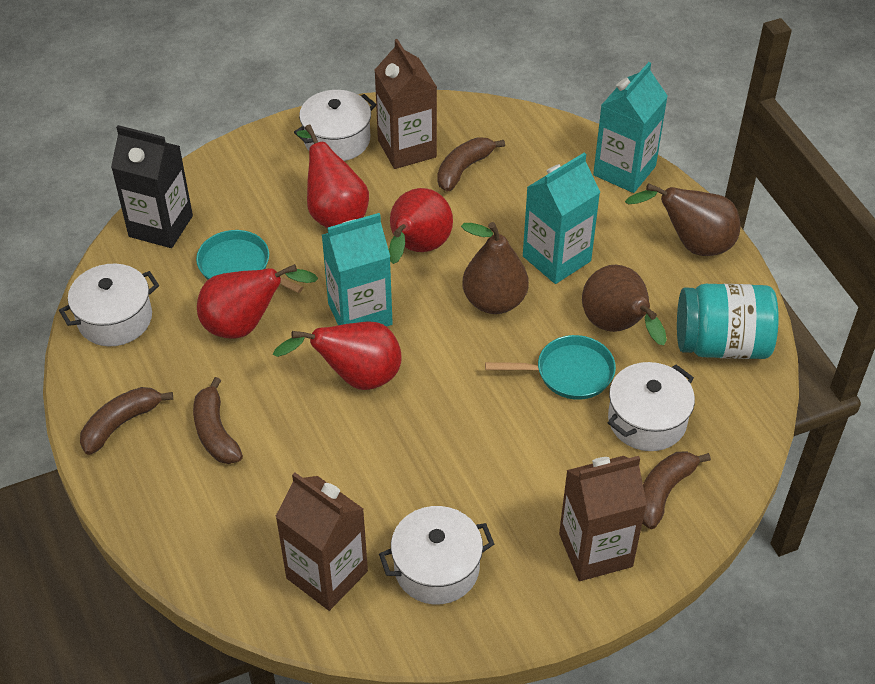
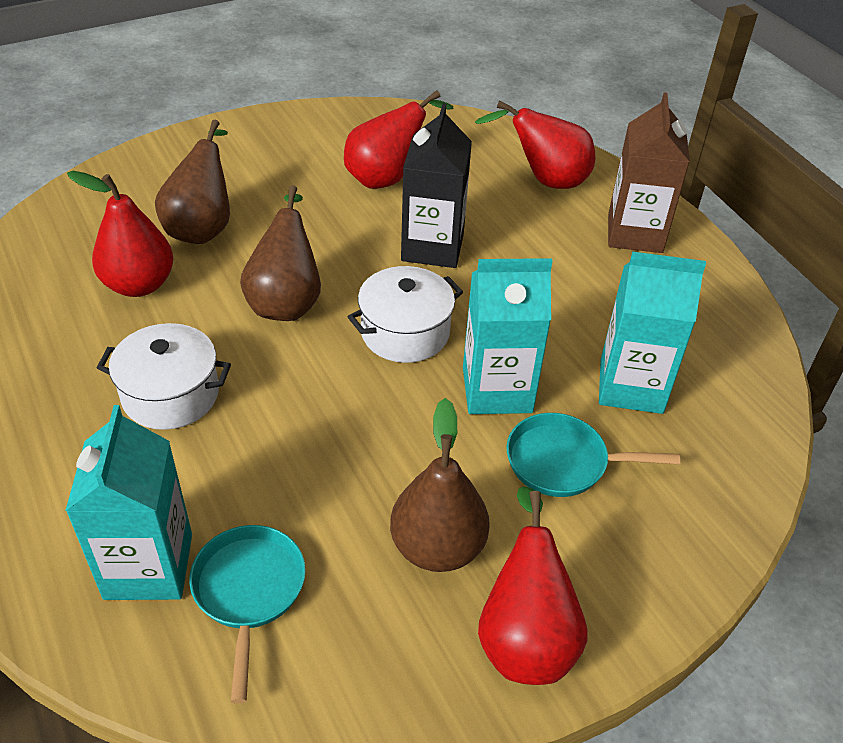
brown banana: [80,387,173,455] [193,377,243,464] [437,137,505,192] [642,451,711,529] = 4 -> none = 0
brown carton: [275,472,368,611] [375,39,437,169] [559,456,647,581] = 3 -> [608,93,690,253] = 1
turquoise jar: [677,284,779,359] = 1 -> none = 0
white pot: [59,264,159,346] [294,90,376,161] [379,506,494,605] [608,362,695,451] = 4 -> [97,323,231,430] [348,266,463,363] = 2

